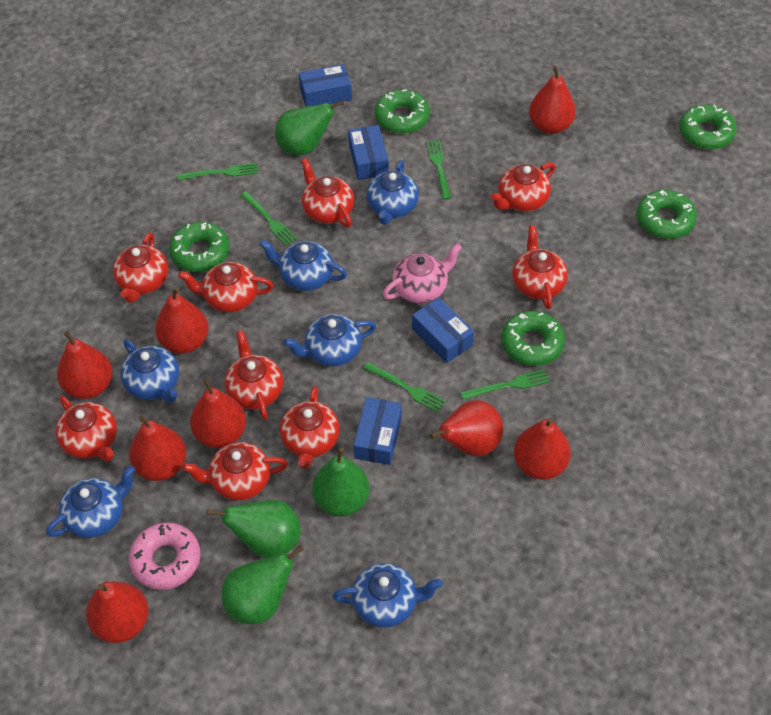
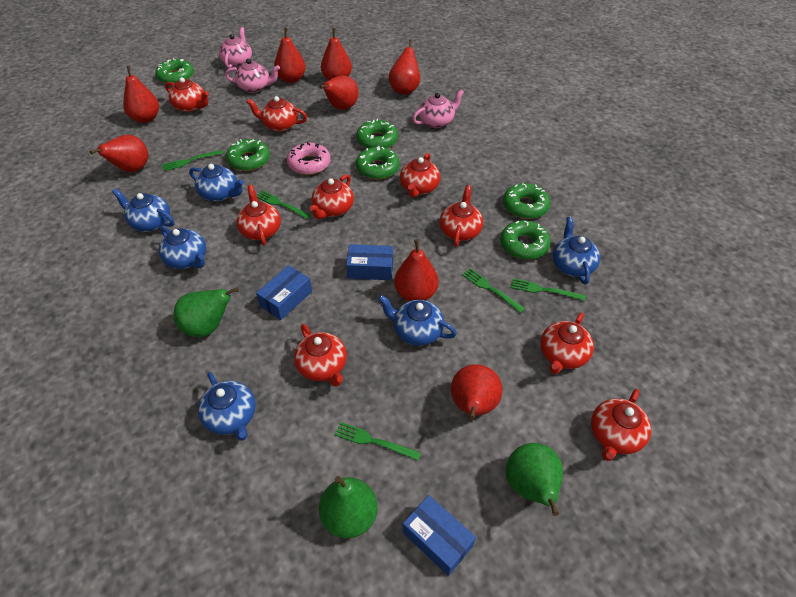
blue box: [299,64,352,106] [348,125,389,180] [354,397,402,465] [412,297,474,363] = 4 -> [256,265,312,320] [346,244,393,280] [403,495,476,576] = 3
green donut: [169,222,230,272] [375,89,430,134] [501,311,565,366] [637,190,697,239] [679,105,737,149] = 5 -> [155,58,194,84] [226,139,270,171] [356,119,398,148] [356,146,400,180] [500,220,551,260] [503,183,550,219] = 6
green pear: [207,500,301,558] [222,545,304,624] [275,100,344,155] [312,448,370,516] = 4 -> [173,287,239,337] [319,476,378,538] [506,443,563,516] = 3
pink teapot: [383,243,462,303] = 1 -> [219,27,252,68] [225,59,280,93] [412,89,464,128] = 3

